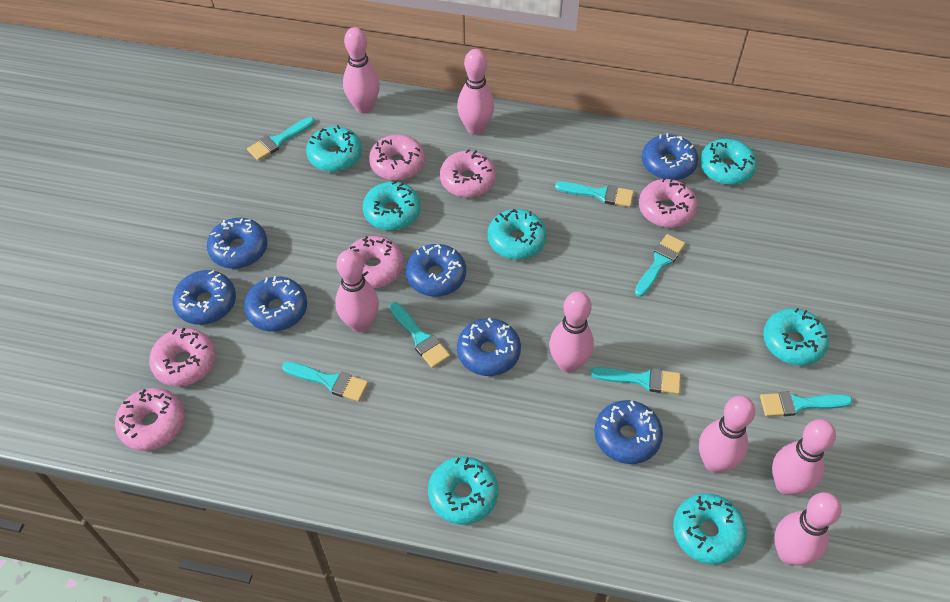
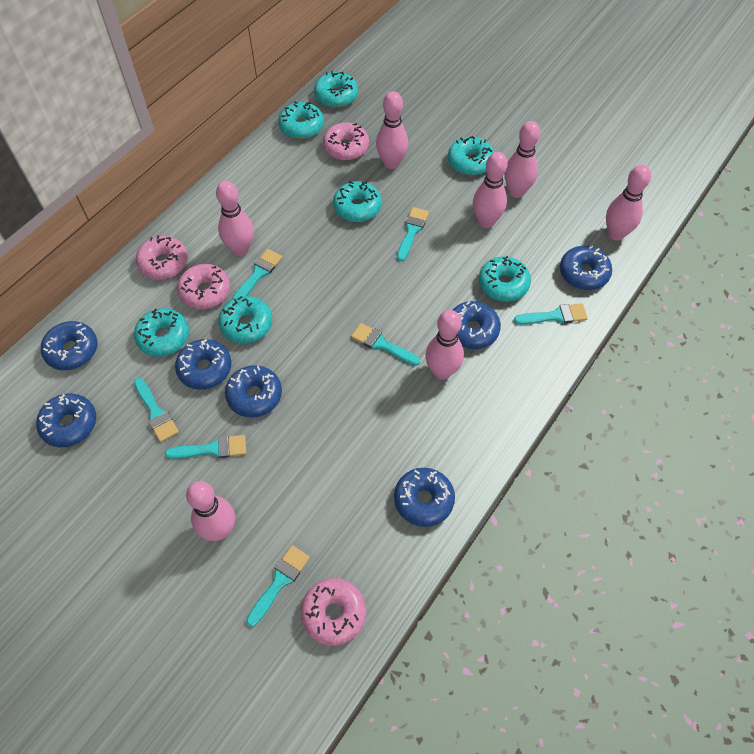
pink donut: [115,388,184,451] [149,328,216,387] [348,236,404,288] [369,135,425,181] [440,149,496,198] [639,178,697,228] = 6 -> [136,235,188,280] [177,264,230,309] [301,578,366,646] [323,122,369,160] = 4

